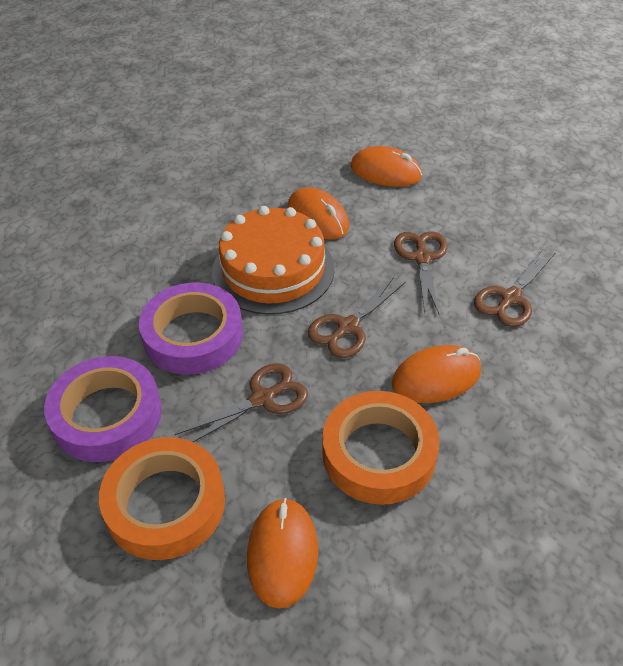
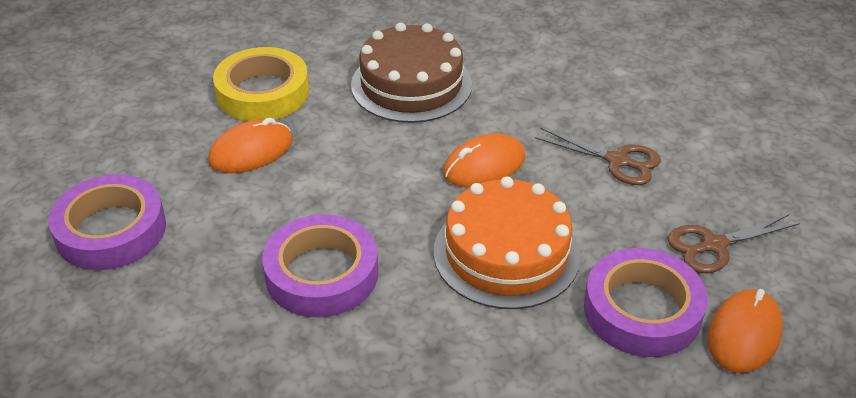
brown cake: none = 0 -> [351,23,472,123] = 1
brown scissors: [175,363,308,442] [308,277,406,358] [394,231,447,315] [474,248,555,327] = 4 -> [535,128,661,185] [667,214,800,273] = 2
orange mouse: [247,498,318,609] [288,187,349,240] [351,146,422,187] [392,345,481,403] = 4 -> [208,117,293,173] [443,133,525,188] [707,289,783,373] = 3
orange tape: [99,437,225,560] [322,391,439,505] = 2 -> none = 0
purple tape: [44,356,162,462] [139,283,243,374] = 2 -> [48,174,166,270] [262,214,378,317] [584,248,708,357] = 3
yellow tape: none = 0 -> [213,47,309,121] = 1

